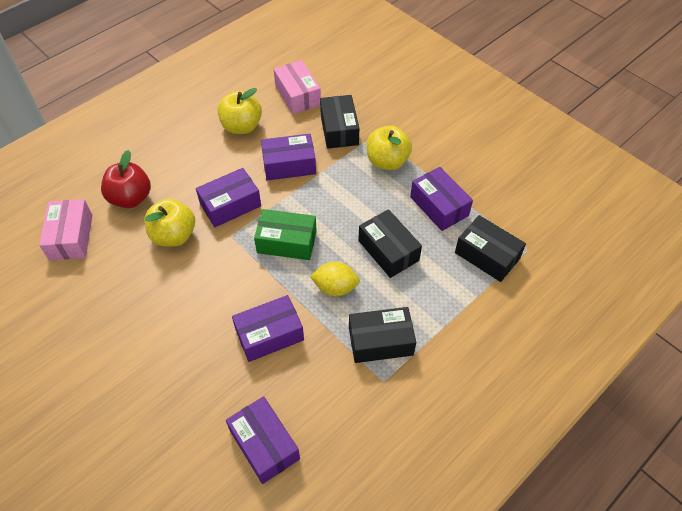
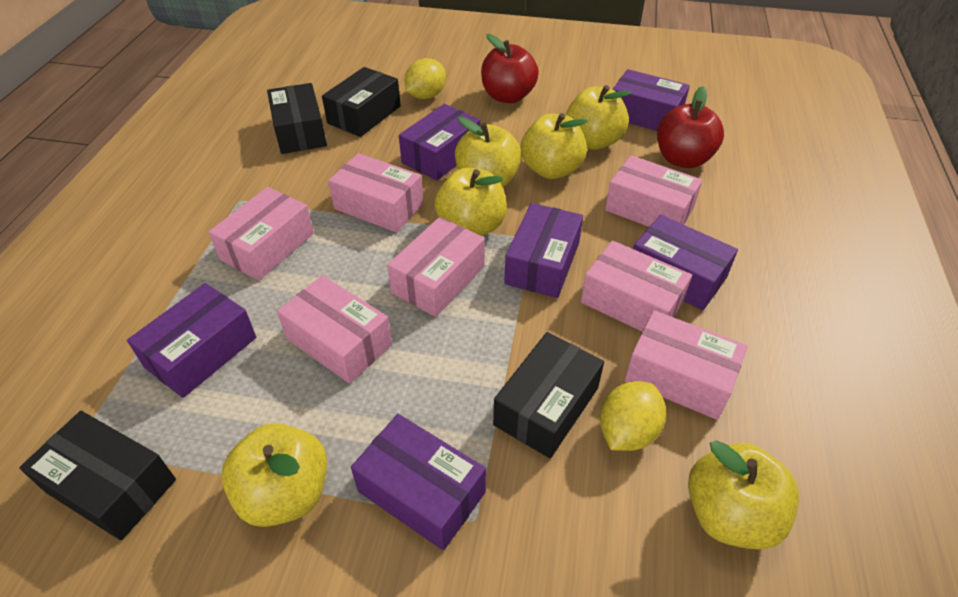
green box: [254,209,317,260] = 1 -> none = 0
pink box: [39,199,92,260] [274,60,321,114] = 2 -> [209,187,314,281] [277,275,392,384] [328,153,423,233] [387,217,485,317] [581,241,692,331] [605,155,702,227] [625,310,747,420] = 7
purple box: [196,168,261,227] [226,396,300,484] [232,295,304,362] [261,134,316,181] [410,167,473,231] = 5 -> [127,283,256,398] [351,414,486,551] [399,104,480,181] [504,203,583,298] [613,69,690,131] [633,215,738,310] = 6
red apple: [101,150,151,208] = 1 -> [481,34,539,103] [657,86,724,168] = 2
yellow apple: [145,199,195,247] [218,88,262,134] [366,125,412,170] = 3 -> [221,423,327,527] [435,168,507,236] [455,117,522,187] [521,113,588,179] [566,85,632,150] [688,440,799,550] = 6
yellow lemon: [310,262,360,296] = 1 -> [405,58,446,99] [600,381,666,451] = 2

